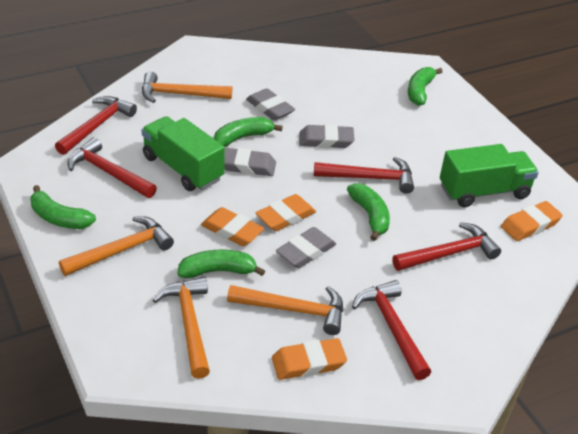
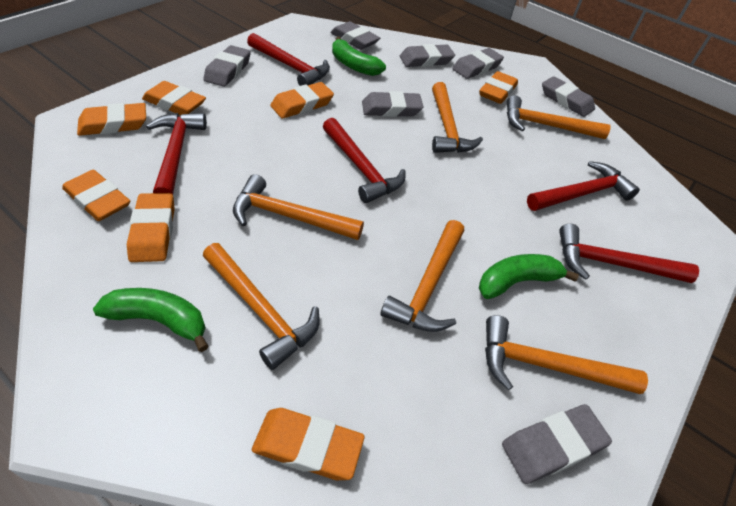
green banana: [30,185,96,229] [177,250,265,278] [214,117,283,147] [347,183,390,241] [408,67,443,106] = 5 -> [93,288,209,352] [332,36,386,76] [479,254,579,299] = 3
green truck: [141,116,225,191] [440,144,539,207] = 2 -> none = 0
grey eraser: [224,148,276,176] [246,88,295,120] [276,227,336,268] [299,124,354,148] = 4 -> [203,45,251,87] [330,21,380,50] [362,91,424,117] [400,44,455,67] [452,48,504,79] [502,404,612,484] [542,76,595,117] = 7
orange eraser: [201,207,264,246] [256,194,316,231] [272,338,347,380] [501,201,563,241] = 4 -> [62,170,131,221] [77,103,146,136] [127,193,175,262] [142,81,206,115] [252,408,365,480] [270,82,334,119] [479,71,518,104] = 7
orange hammer: [59,216,174,276] [142,72,232,103] [153,277,210,379] [227,285,343,335] = 4 -> [203,243,320,370] [233,174,364,240] [380,220,464,332] [432,82,483,153] [485,315,648,394] [507,95,611,139] = 6

